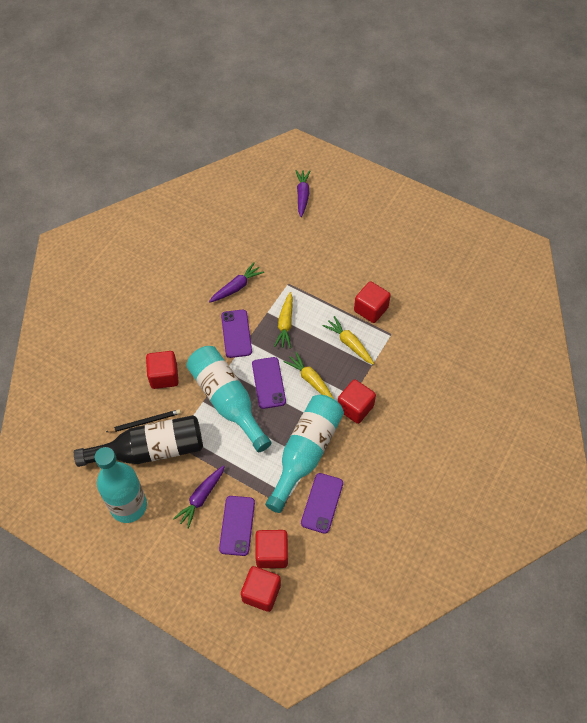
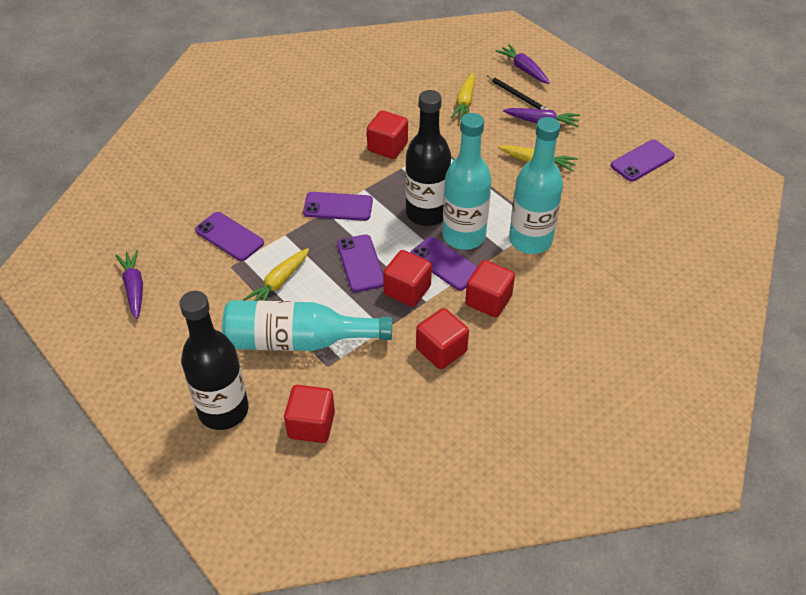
black bottle: [74,415,203,467] = 1 -> [179,291,249,430] [405,90,451,226] = 2
purple phone: [219,496,255,556] [221,310,252,358] [252,357,286,409] [301,473,343,534] = 4 -> [195,212,264,261] [303,192,373,221] [337,235,384,292] [410,237,478,290] [611,140,675,181] = 5

